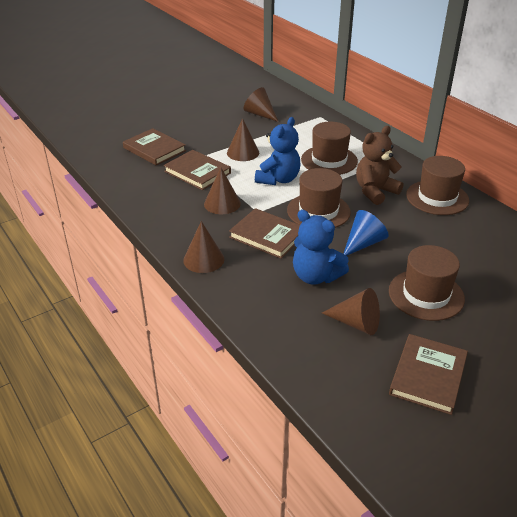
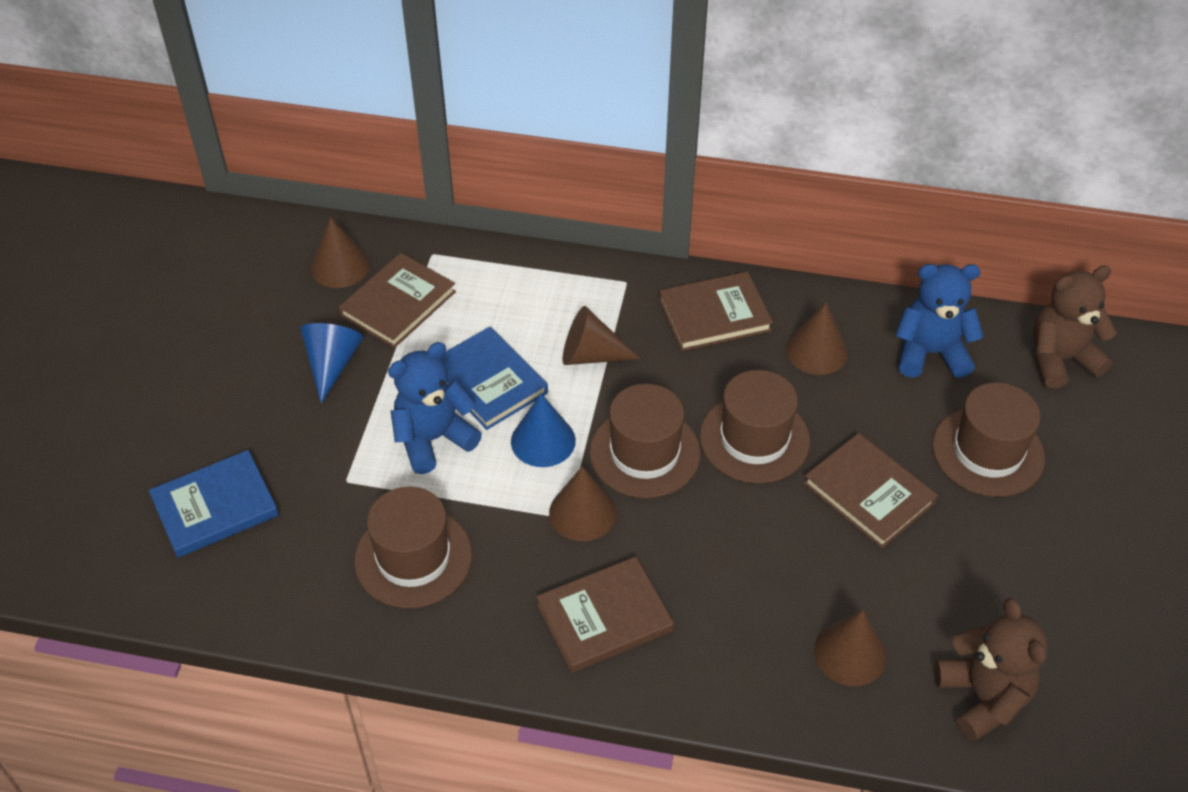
blue book: none = 0 -> [149,450,279,558] [440,327,548,430] = 2
blue cone: [344,210,389,256] = 1 -> [300,323,363,403] [511,393,576,467] = 2
brown teddy bear: [356,126,403,205] = 1 -> [934,598,1048,742] [1033,266,1117,389] = 2

